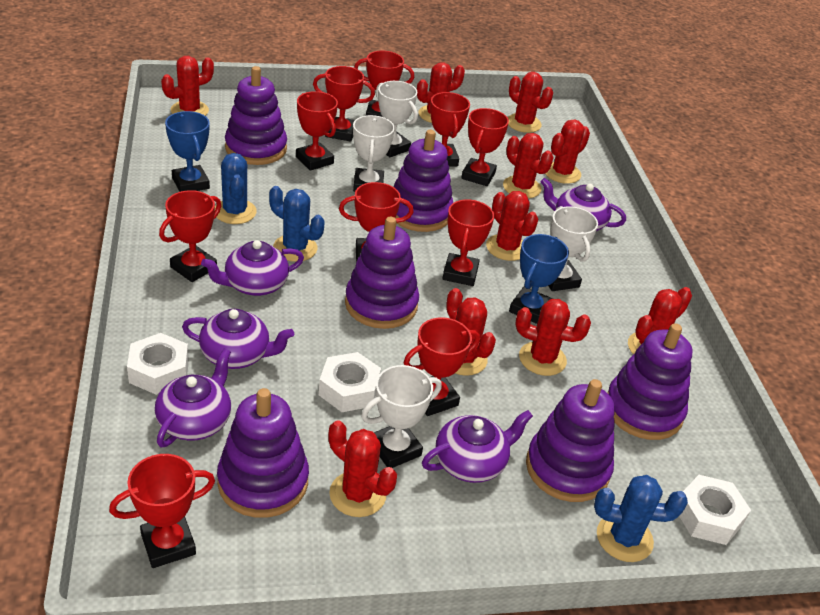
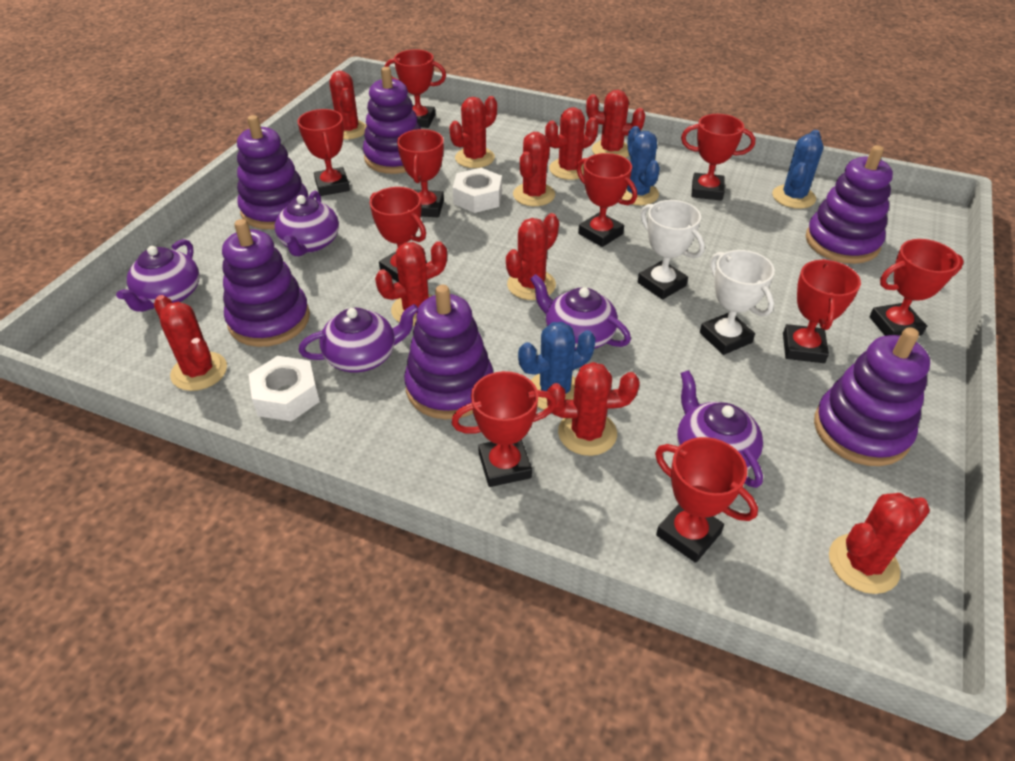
blue trophy: [165,111,210,192] [509,234,569,324] = 2 -> none = 0
white nut: [127,333,189,395] [319,352,381,412] [679,475,751,545] = 3 -> [249,356,320,422] [453,168,502,213] = 2
white trophy: [353,115,395,192] [361,365,442,468] [376,81,418,157] [548,206,598,291] = 4 -> [638,200,705,300] [700,250,775,355] = 2

